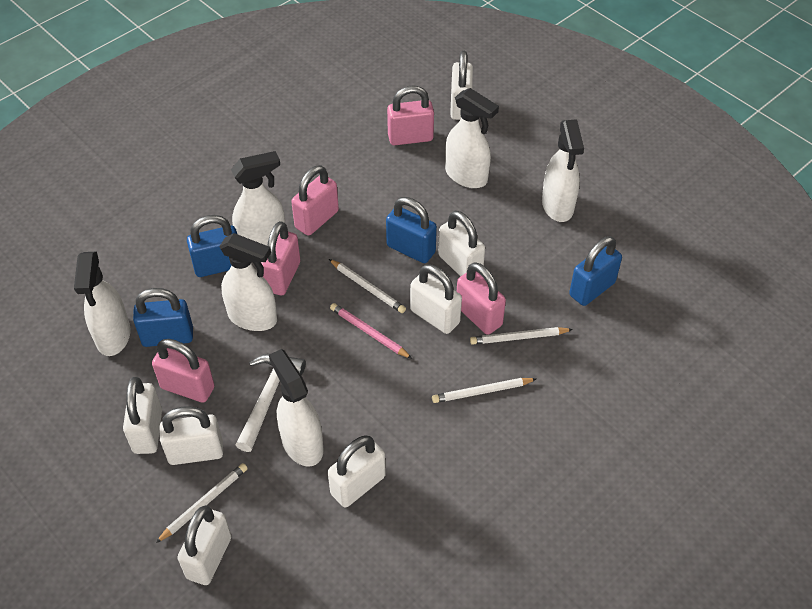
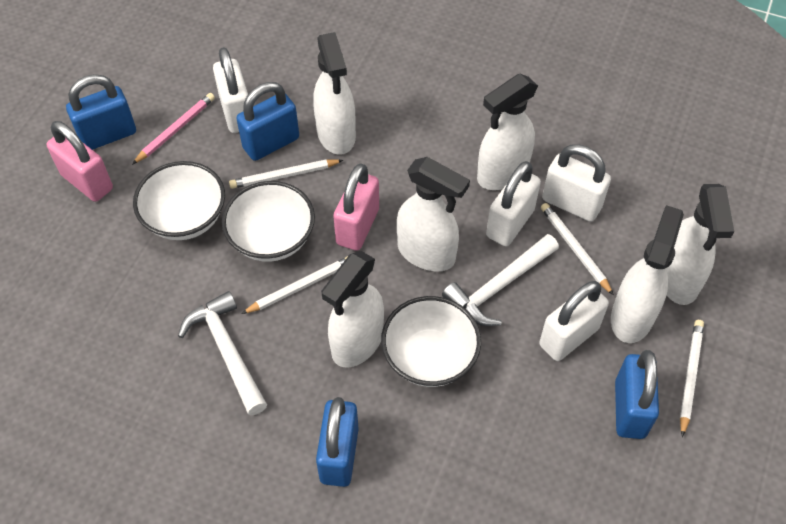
pink padlock: [152,339,215,403] [261,221,300,295] [291,165,339,236] [387,86,434,145] [457,262,506,335] = 5 -> [47,121,113,202] [333,163,379,251] = 2
white bowl: none = 0 -> [133,161,225,240] [222,181,315,262] [381,296,481,387] = 3
white hammer: [236,354,306,452] = 1 -> [178,291,267,415] [442,234,559,326] = 2
white padlock: [123,377,162,454] [159,406,223,465] [177,505,232,585] [328,435,386,508] [410,264,462,334] [438,211,485,276] [450,50,473,120] = 7 -> [213,47,248,133] [486,161,541,246] [539,281,609,361] [542,144,611,222] = 4

